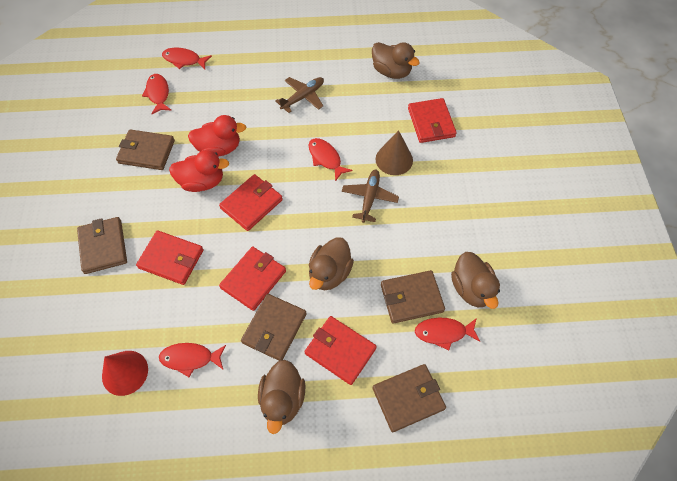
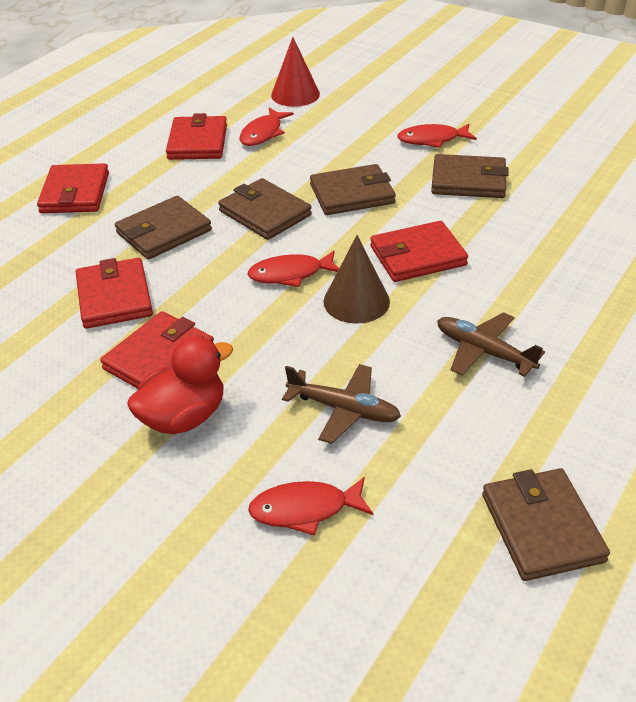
brown duck: [258,360,305,434] [309,237,354,290] [372,42,420,79] [451,252,500,309] = 4 -> none = 0
red duck: [169,150,229,192] [188,115,246,157] = 2 -> [127,336,233,434] = 1
red fish: [142,74,172,114] [159,343,226,377] [162,48,212,69] [308,138,353,181] [415,318,480,351] = 5 -> [240,108,294,146] [247,251,339,287] [248,477,373,536] [397,124,477,148] = 4

